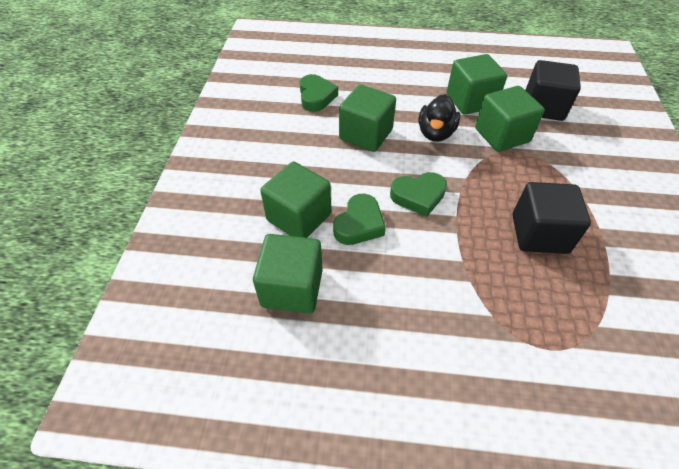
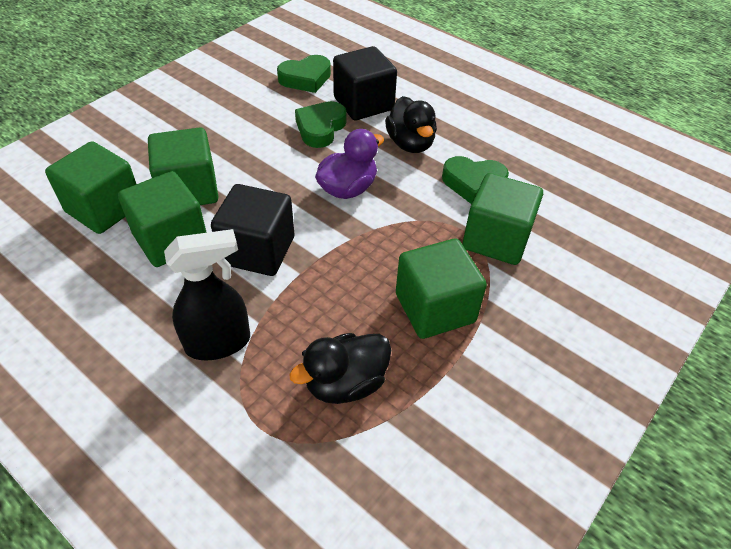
black duck: [418,94,460,142] = 1 -> [289,333,391,404] [385,96,437,153] = 2
black spray bottle: none = 0 -> [164,229,250,361] = 1
purple duck: none = 0 -> [315,129,384,199] = 1

